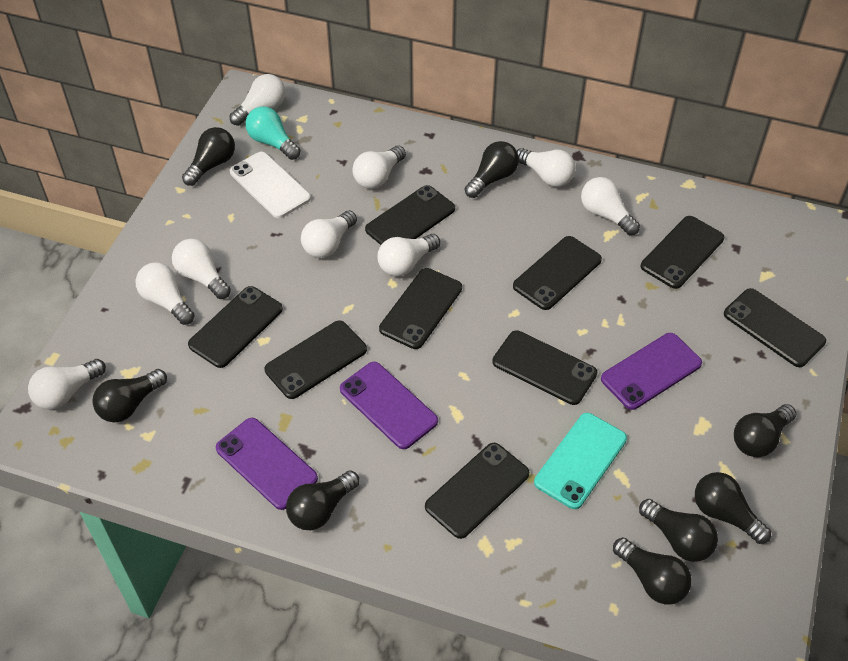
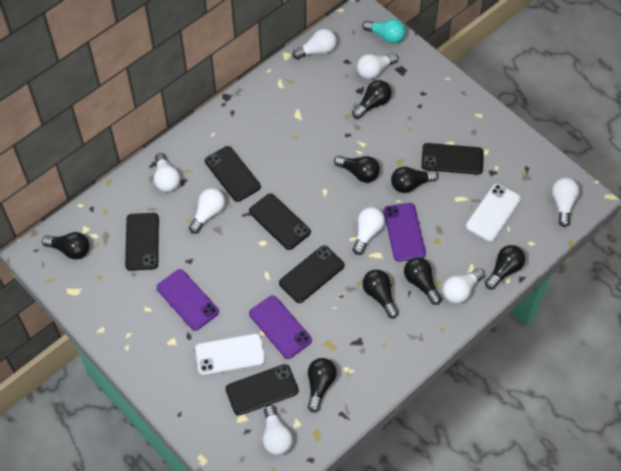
black phone: [188,286,283,368] [265,321,367,399] [365,185,455,245] [379,268,462,349] [425,443,529,539] [492,330,597,405] [513,236,602,310] [641,216,724,289] [724,288,826,367] = 9 -> [125,213,159,271] [205,146,261,202] [226,364,299,416] [249,193,311,250] [279,246,345,303] [421,143,484,175] = 6
turquoise phone: [534,413,627,509] = 1 -> none = 0
white light bulb: [28,359,106,410] [136,262,195,325] [172,239,231,299] [230,74,286,126] [301,210,357,258] [353,145,406,189] [378,234,440,276] [517,148,576,187] [581,177,640,235] = 9 -> [154,153,180,192] [189,188,225,234] [263,405,293,455] [293,29,337,59] [353,207,385,255] [357,53,398,79] [443,268,485,304] [552,178,579,227] = 8
white phone: [230,152,311,218] = 1 -> [195,334,265,375] [466,184,521,242] = 2

